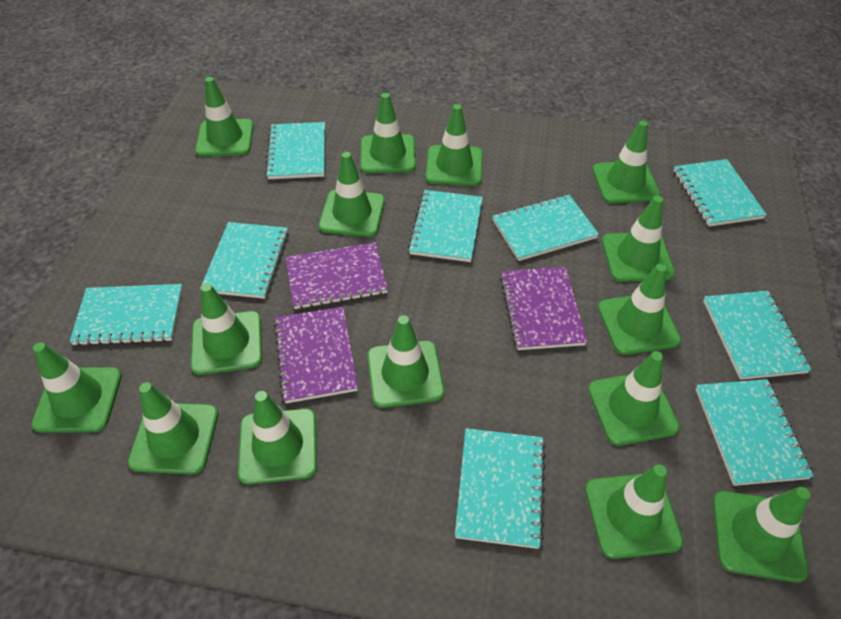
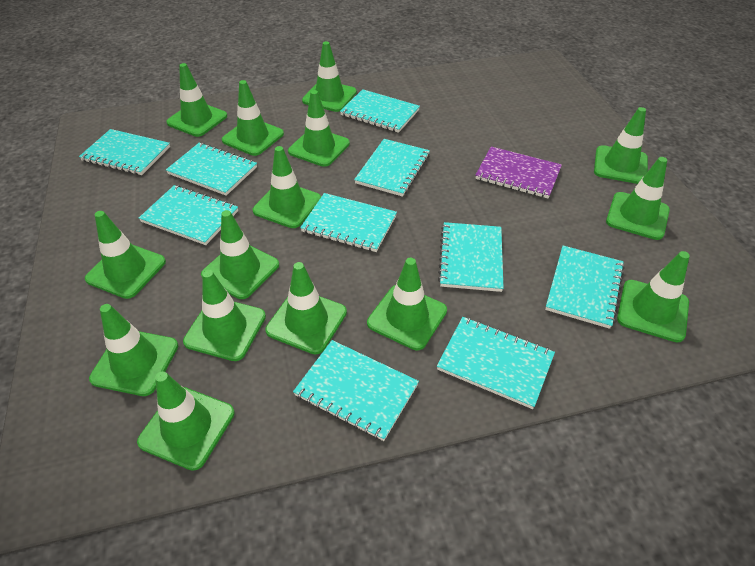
purple notebook: [274,307,358,403] [286,242,388,309] [500,267,587,350] = 3 -> [475,147,562,198] = 1
turquoise notebook: [69,284,183,346] [200,222,289,299] [265,122,325,179] [408,190,483,262] [455,428,545,549] [492,195,599,261] [674,159,767,227] [696,379,813,486] [703,291,812,380] = 9 -> [79,129,170,175] [139,185,238,245] [166,143,257,196] [293,340,419,441] [300,193,397,252] [340,89,420,133] [354,139,430,197] [437,317,555,409] [438,222,504,292] [545,246,625,329] = 10

